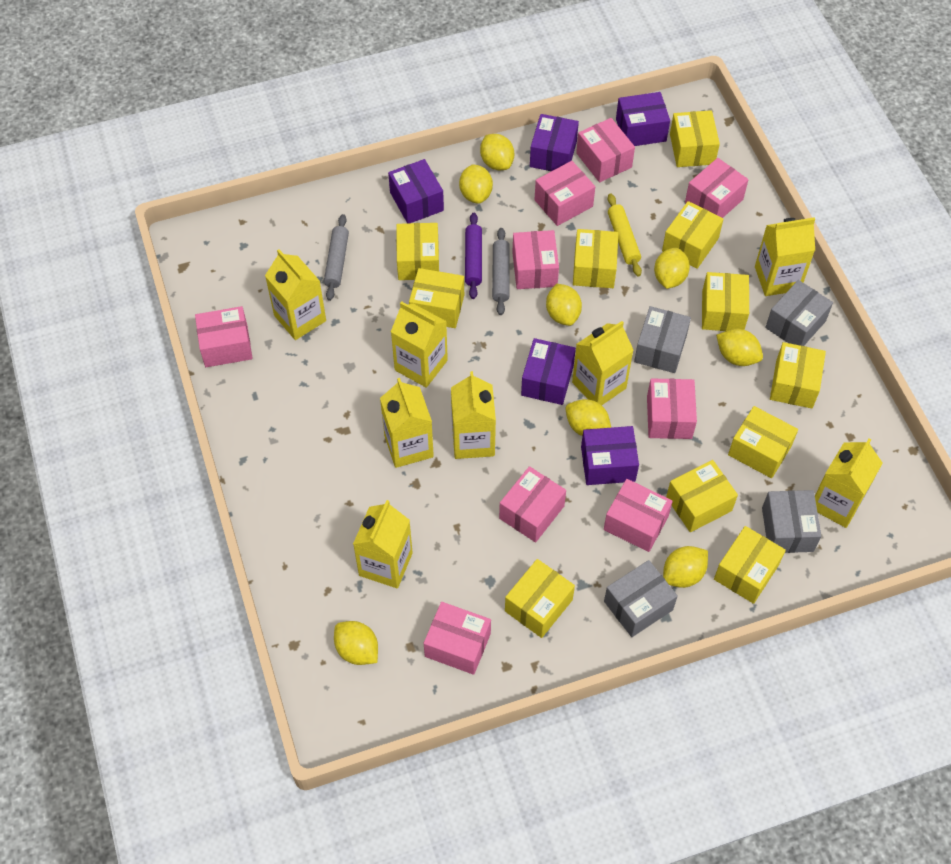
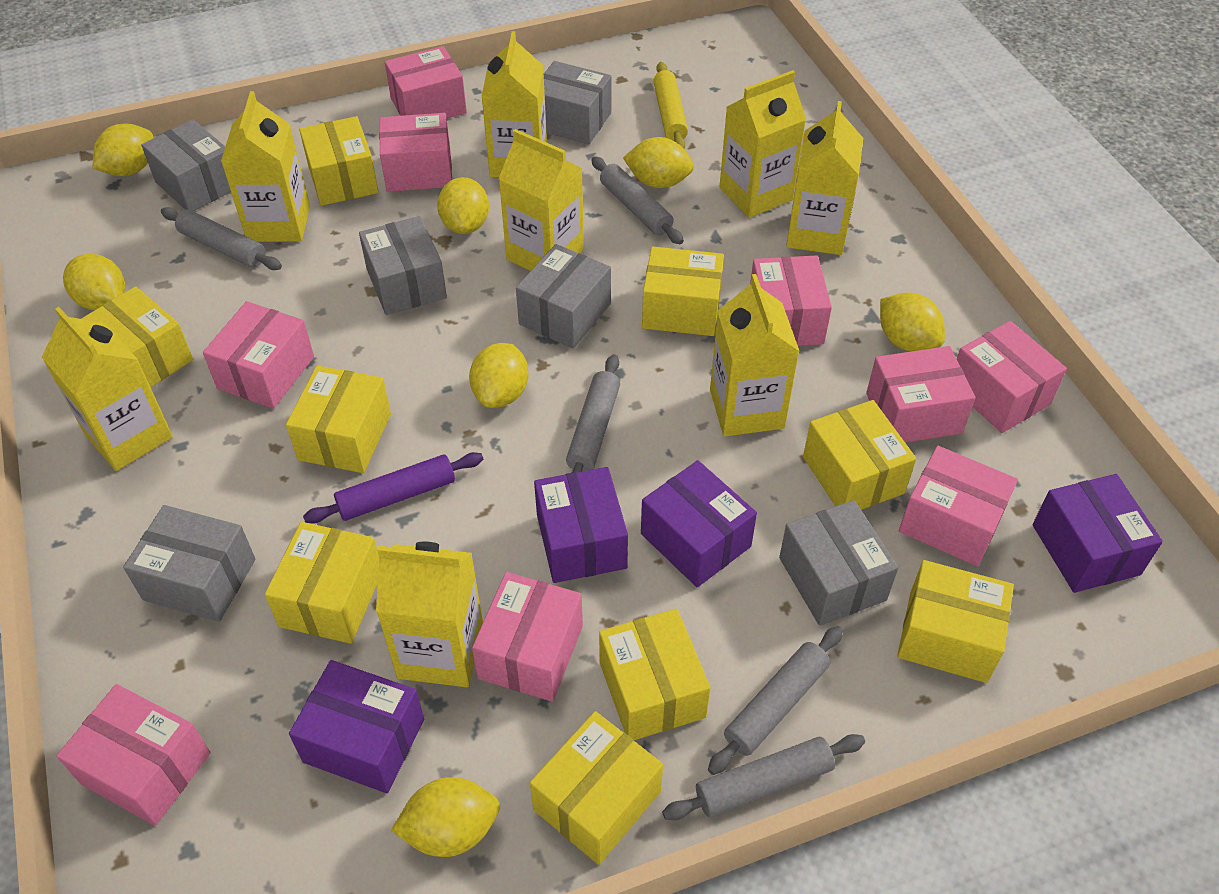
grey box: [604,560,678,637] [634,306,691,373] [762,490,821,553] [765,280,833,346] = 4 -> [123,505,255,622] [141,119,231,211] [359,216,447,315] [516,244,611,348] [544,61,611,144] [779,500,899,626] = 6
grey rolling pin: [324,214,349,301] [492,228,510,315] = 2 -> [161,207,282,270] [566,354,620,473] [591,156,684,244] [662,734,865,820] [708,626,843,775] = 5
purple box: [388,159,444,223] [521,338,576,405] [530,114,579,171] [581,426,639,485] [616,92,670,146] = 5 -> [289,660,424,793] [534,467,628,583] [641,460,757,587] [1032,474,1163,593] = 4
yellow box: [396,223,439,280] [409,268,464,328] [505,559,575,638] [573,229,618,288] [662,201,723,269] [666,460,738,532] [670,110,720,167] [702,272,749,331] [714,526,786,604] [728,406,798,478] [770,342,826,408] = 11 -> [81,286,193,387] [265,522,380,644] [286,365,391,473] [299,116,379,206] [530,711,663,865] [599,609,711,740] [642,246,724,336] [803,400,916,510] [897,560,1014,683] = 9
yellow lemon: [334,621,378,665] [459,164,493,204] [480,134,514,170] [546,284,582,326] [565,399,611,436] [654,248,690,289] [663,546,708,588] [716,329,763,366] = 8 -> [63,254,125,310] [93,124,153,176] [391,777,500,857] [437,177,489,234] [469,343,528,408] [623,137,694,188] [880,292,945,352] = 7

